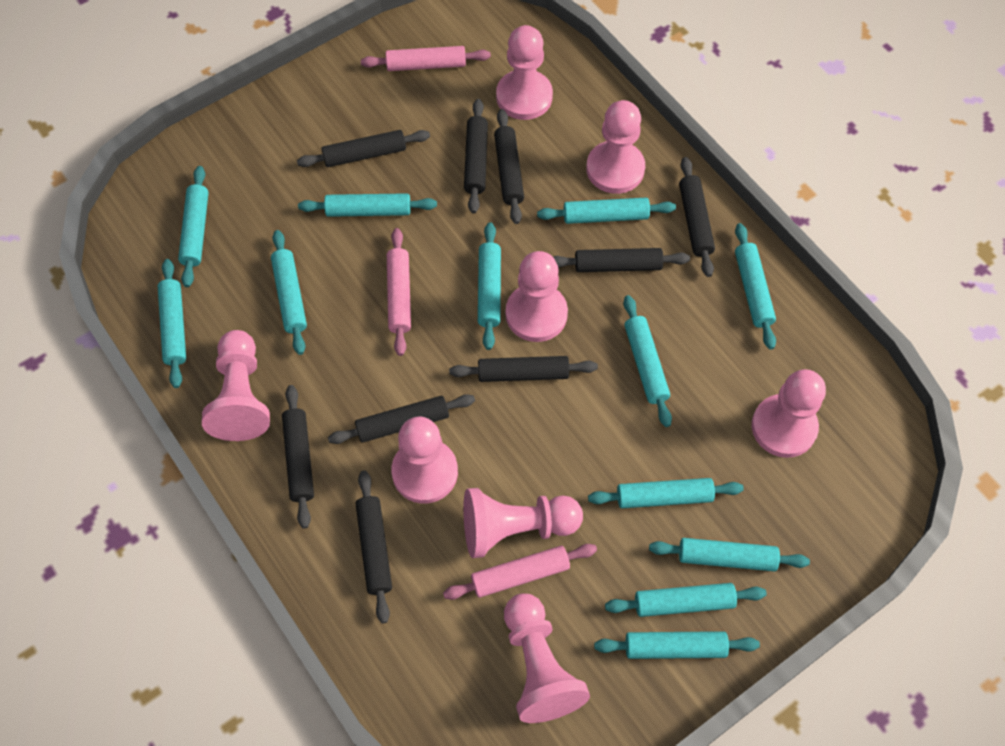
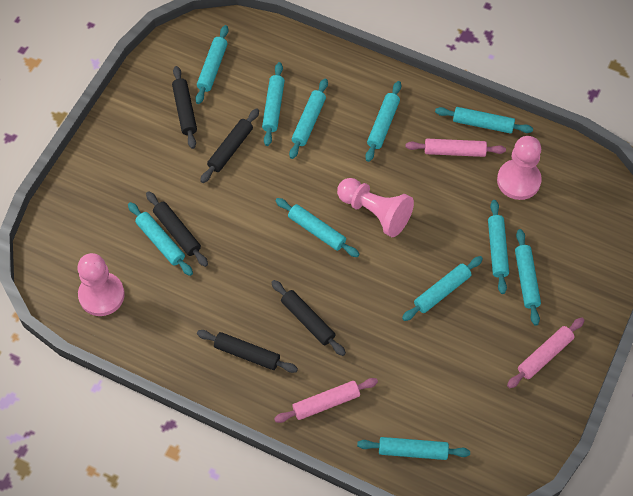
black rolling pin: [282,385,314,528] [297,130,430,167] [328,394,475,444] [356,470,392,623] [449,356,598,382] [464,99,488,214] [494,109,524,224] [553,248,690,272] [679,157,715,277] = 9 -> [146,191,208,267] [172,66,197,149] [197,330,298,373] [200,108,259,183] [271,280,346,356] = 5
pink pawn: [202,330,270,441] [391,417,458,504] [463,488,583,558] [496,25,553,120] [504,593,590,723] [506,251,568,342] [586,100,645,194] [752,369,826,458] = 8 -> [78,253,125,316] [337,178,414,237] [497,136,542,200] = 3
turquoise rolling pin: [158,259,186,388] [178,166,209,287] [271,230,307,355] [298,193,437,217] [478,222,501,350] [537,198,676,224] [588,478,744,508] [594,631,760,659] [605,583,767,617] [623,295,672,427] [649,538,810,571] [735,223,776,350] = 12 -> [128,202,193,276] [195,25,229,104] [262,62,285,146] [275,198,359,257] [289,78,328,159] [357,437,470,460] [365,81,401,162] [402,256,483,321] [435,107,533,134] [488,200,509,294] [515,229,541,326] = 11

